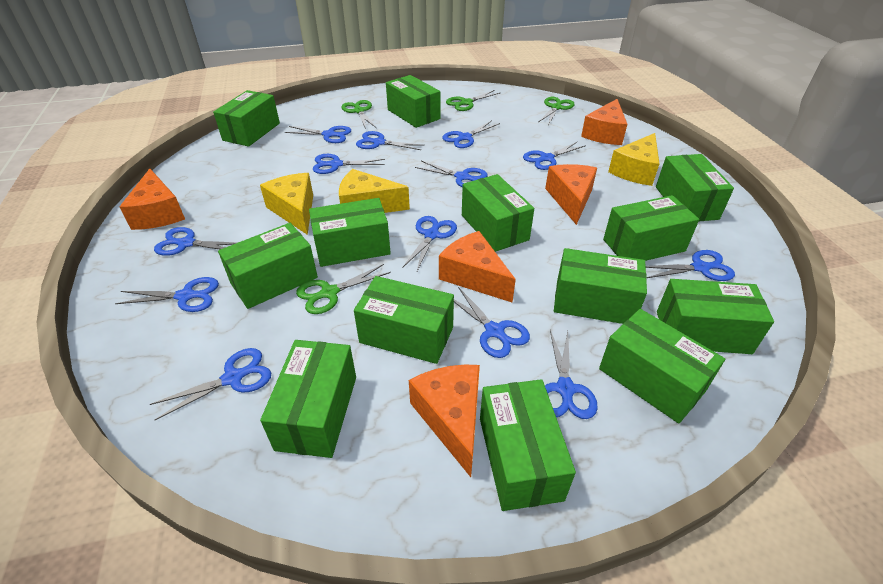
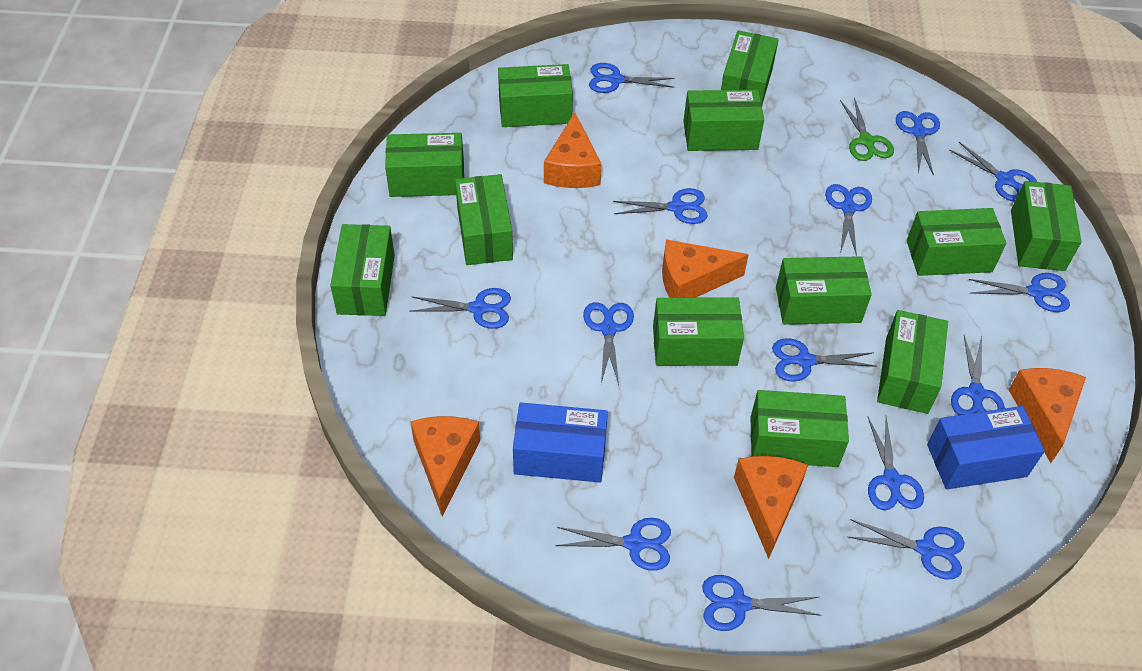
blue box: none = 0 -> [513,402,608,482] [927,406,1045,489] = 2
blue scissors: [115,277,219,312] [150,348,271,420] [154,227,237,256] [285,126,351,143] [312,154,385,174] [356,131,425,150] [402,216,457,271] [415,161,488,188] [442,120,500,148] [454,287,530,358] [523,142,586,170] [545,330,598,419] [646,250,735,281] = 13 -> [409,288,511,329] [556,518,671,571] [583,302,634,385] [589,63,675,93] [613,188,707,224] [702,575,822,631] [772,338,877,382] [825,184,872,256] [848,519,964,580] [868,416,924,510] [896,111,940,176] [949,142,1037,202] [951,335,1005,415] [968,273,1070,312] = 14
green box: [213,90,280,147] [218,223,318,309] [260,340,356,458] [309,198,391,267] [354,276,454,364] [386,75,440,128] [462,174,534,252] [480,379,576,511] [554,248,647,324] [599,309,725,424] [603,195,699,261] [656,154,734,221] [657,279,774,354] = 13 -> [330,224,395,316] [385,133,464,197] [455,174,513,265] [498,64,573,127] [653,298,744,366] [683,90,764,151] [721,30,779,105] [750,390,849,467] [776,256,872,325] [877,310,948,414] [907,208,1006,276] [1011,181,1082,271] = 12
green scissors: [296,264,391,314] [341,100,376,129] [446,90,500,111] [538,97,575,125] = 4 -> [840,97,894,161] = 1
yellow cheese: [260,173,313,235] [339,169,410,213] [608,133,659,186] = 3 -> none = 0

